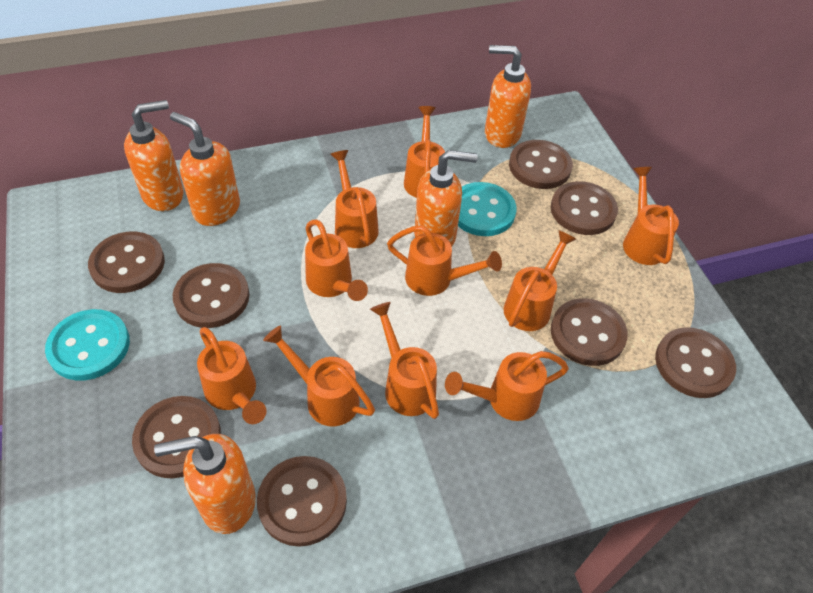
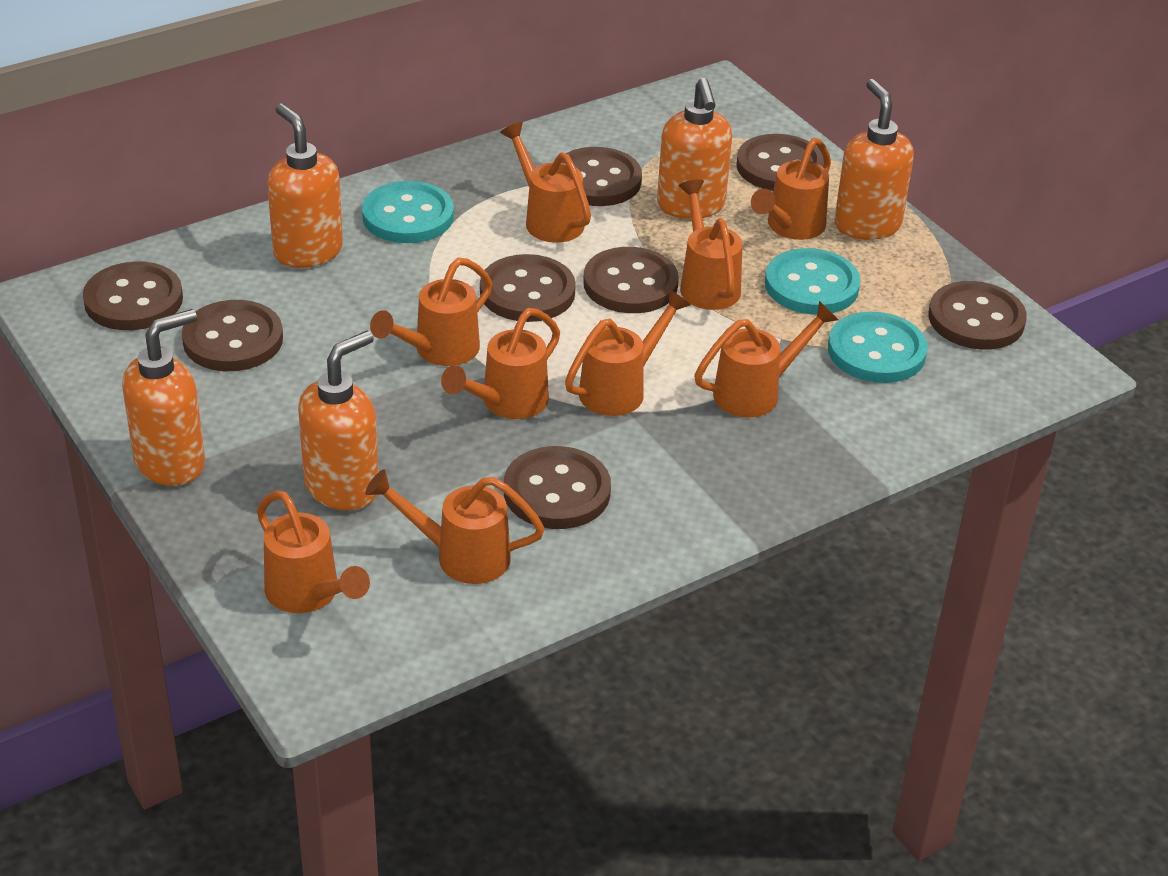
orange watering can: [197,327,266,424] [263,325,375,427] [305,219,368,301] [330,150,379,248] [370,302,439,419] [387,225,502,296] [404,106,445,198] [445,351,569,421] [504,230,576,331] [623,167,679,265] = 10 -> [257,491,370,613] [365,470,545,584] [370,257,493,366] [441,308,560,419] [500,122,591,243] [565,289,691,416] [679,179,743,310] [694,301,838,417] [751,138,831,240] = 9
turquoise button: [45,309,130,380] [458,182,517,236] = 2 -> [362,181,454,243] [765,248,861,315] [828,311,928,383] = 3

